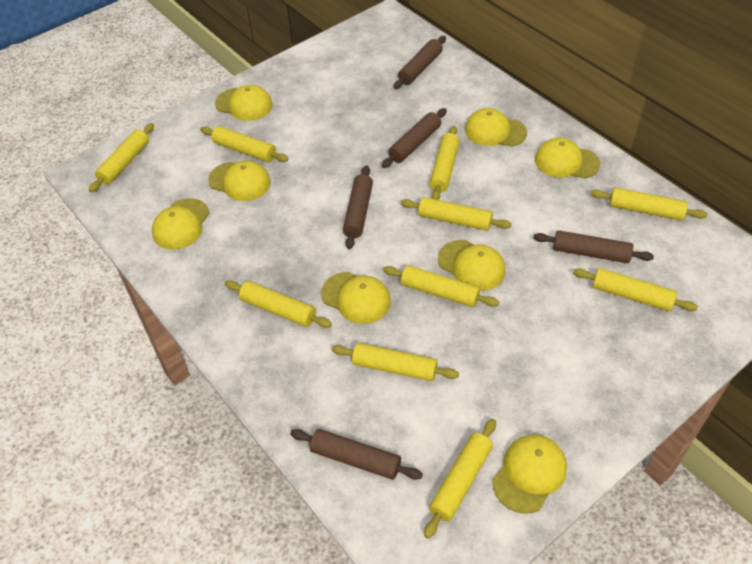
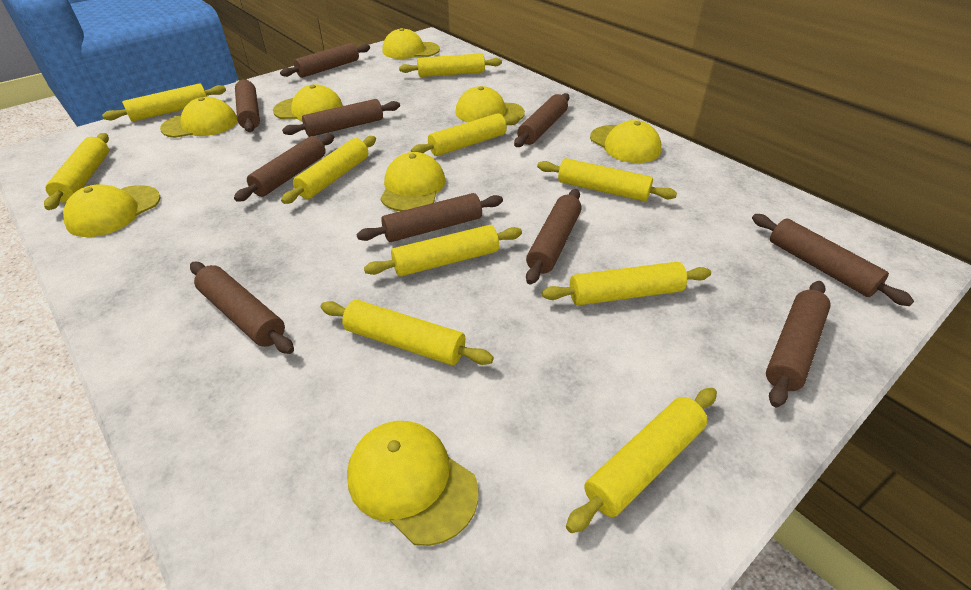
brown rolling pin: [290,429,423,480] [343,166,373,249] [382,108,447,168] [394,36,446,89] [533,230,654,263] = 5 -> [190,262,294,354] [234,134,334,202] [235,79,260,132] [280,43,370,78] [282,99,400,137] [356,193,503,242] [514,93,569,147] [526,189,581,285] [752,214,914,306] [766,281,831,407] = 10

